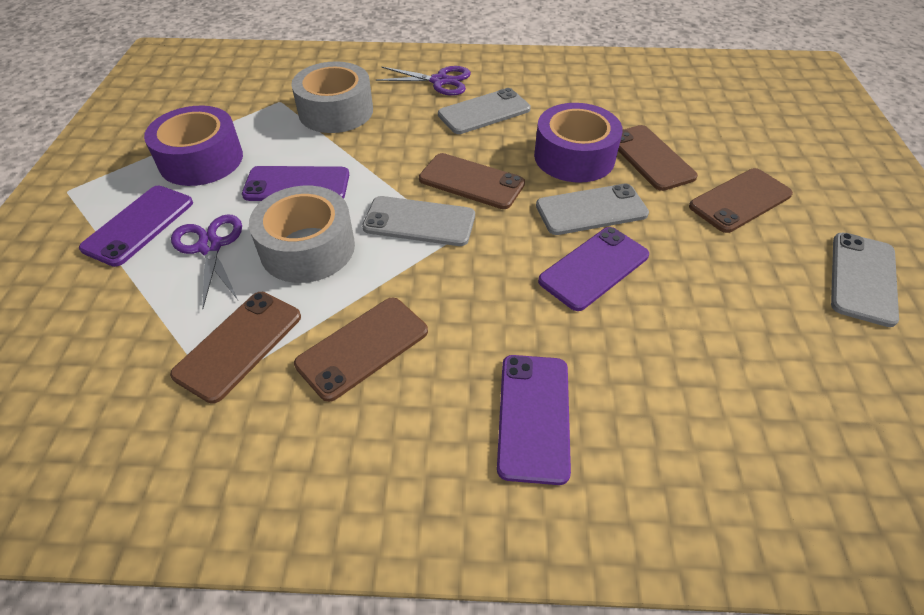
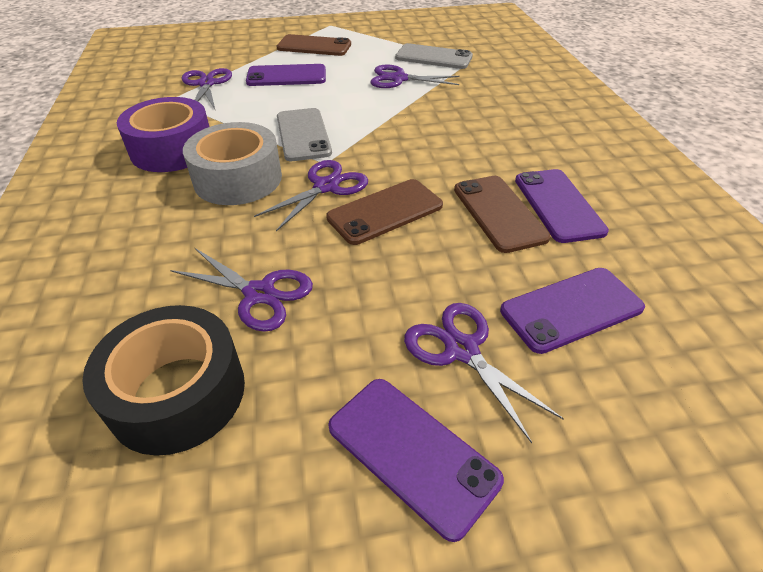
black tape: none = 0 -> [82,305,245,456] = 1
brown phone: [170,292,301,404] [294,298,428,402] [419,153,525,209] [618,125,698,191] [689,168,793,233] = 5 -> [276,34,351,56] [326,179,443,245] [454,176,550,253] = 3
grey phone: [362,196,475,246] [438,88,531,134] [536,183,649,235] [831,233,899,327] = 4 -> [277,108,332,161] [395,43,473,69] = 2
grey tape: [249,186,355,283] [291,61,373,133] = 2 -> [183,122,282,205] = 1
purple scissors: [171,214,242,309] [375,66,471,96] = 2 -> [170,248,313,332] [182,68,232,111] [254,160,368,231] [370,64,460,88] [404,303,564,443] = 5
purple tape: [144,106,243,186] [534,103,623,182] = 2 -> [117,97,209,172] = 1

